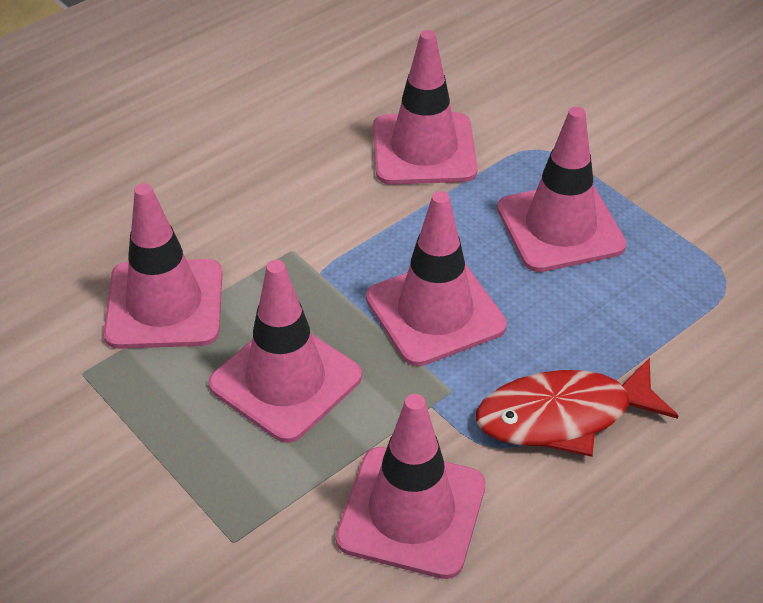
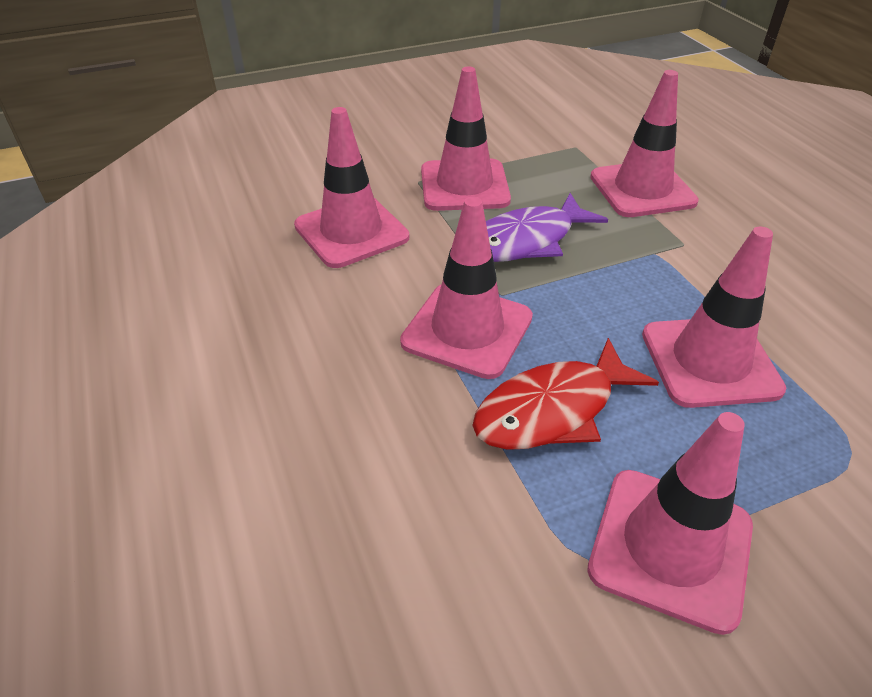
purple fish: none = 0 -> [486,193,608,262] = 1

